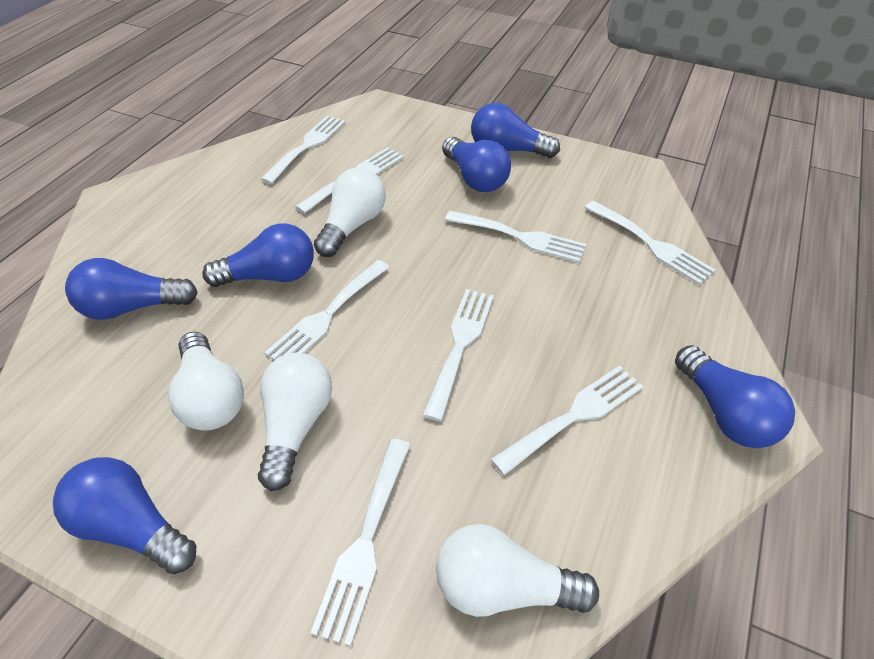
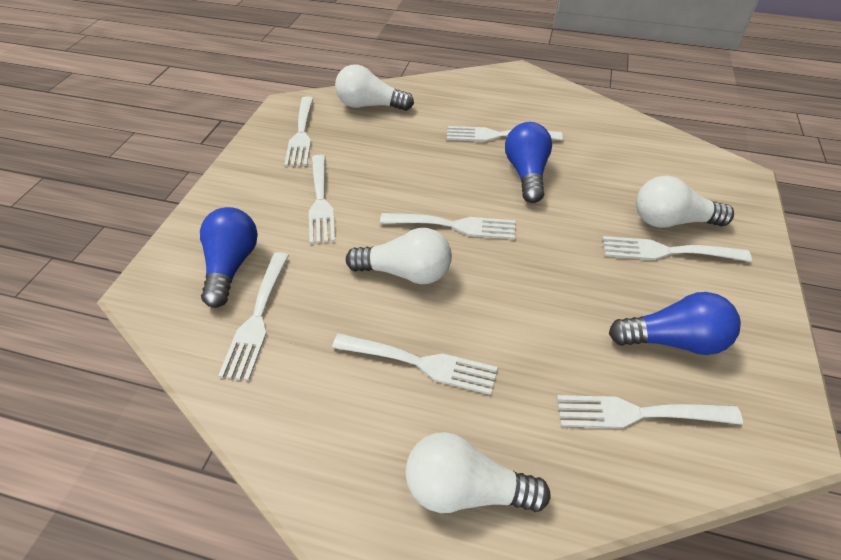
blue light bulb: [53,457,196,574] [65,258,198,320] [202,223,314,287] [442,137,511,192] [471,103,560,158] [675,345,795,448] = 6 -> [200,207,258,308] [505,122,552,203] [609,292,741,355] = 3

